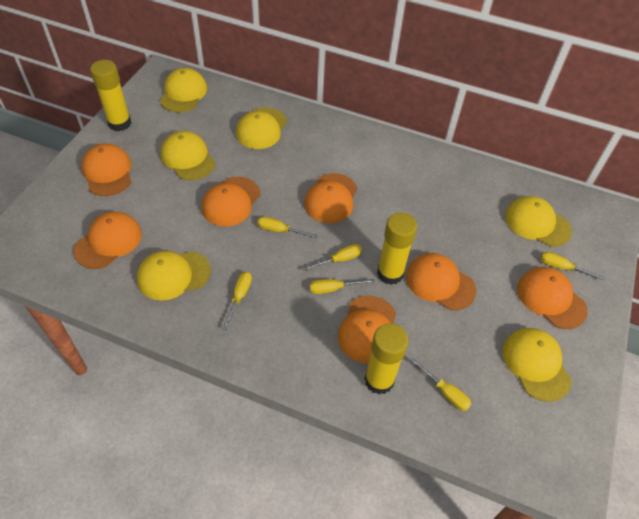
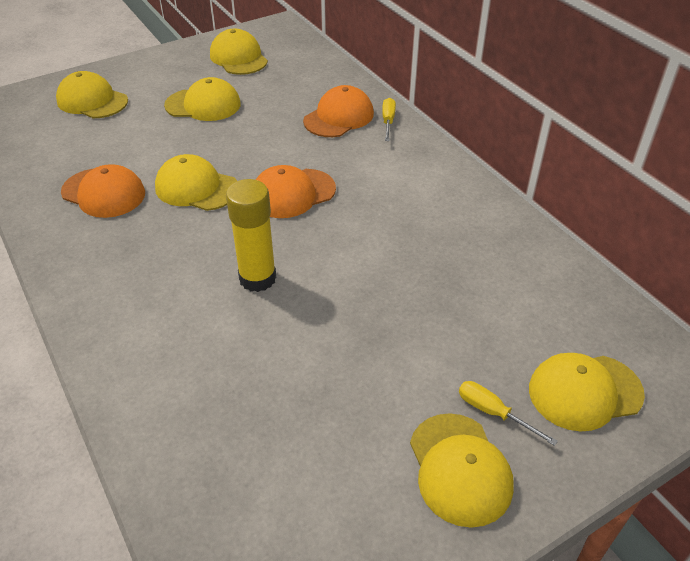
orange cap: [73,212,142,269] [82,143,131,196] [202,177,260,227] [304,173,357,223] [338,296,396,364] [406,253,476,310] [517,267,588,329] = 7 -> [61,164,145,218] [255,165,336,218] [303,85,374,137] = 3
yellow glue stick: [90,60,132,131] [364,323,409,394] [377,212,417,285] = 3 -> [226,179,276,292] = 1
yellow screwdriver: [222,272,252,330] [258,216,318,238] [303,244,362,271] [310,279,375,294] [410,358,471,411] [541,252,606,281] = 6 -> [382,98,396,141] [459,381,558,446] = 2

